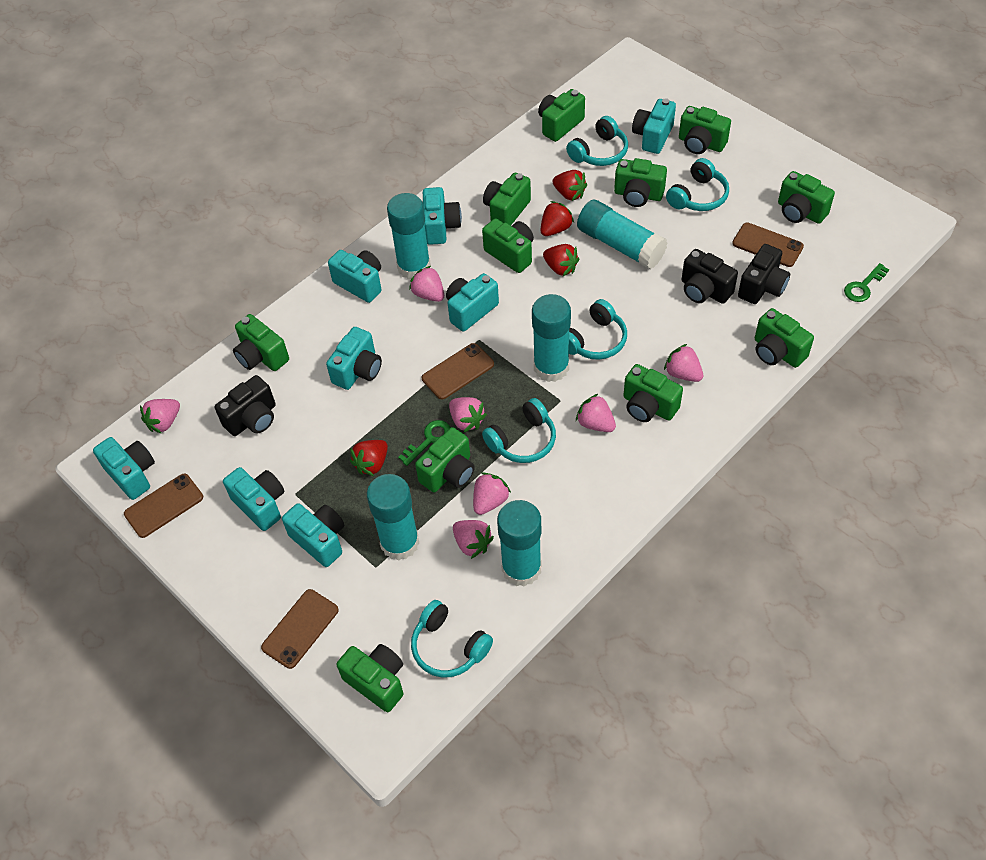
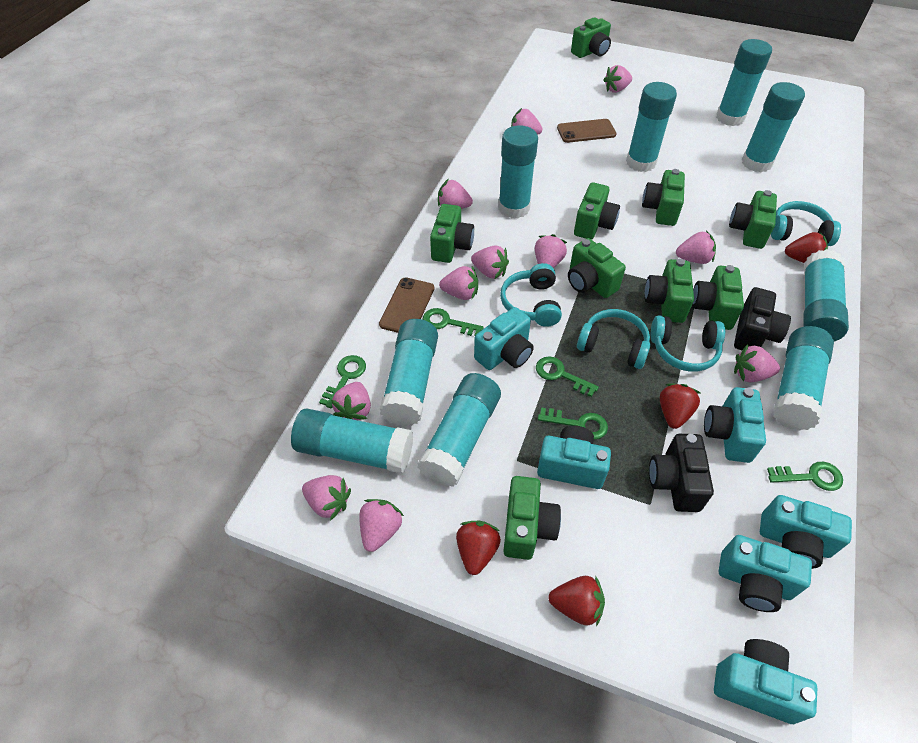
black camera: [215,375,276,436] [682,249,738,304] [738,244,790,304] = 3 -> [649,434,714,512] [734,287,791,350] = 2
brown phone: [124,474,203,538] [261,589,339,669] [422,343,494,400] [732,223,804,267] = 4 -> [379,277,434,333] [557,119,617,143] = 2
green camera: [233,314,289,371] [337,644,403,712] [415,427,475,492] [482,219,534,273] [483,173,531,226] [538,89,585,142] [614,158,667,207] [623,364,683,422] [679,106,731,154] [755,308,814,368] [778,171,835,224] = 11 -> [430,204,474,263] [503,476,561,560] [568,238,626,298] [571,17,611,58] [574,182,620,239] [642,169,685,226] [644,258,694,323] [692,265,744,330] [729,190,777,249] = 9
green key: [398,420,451,466] [844,263,889,302] = 2 -> [319,355,366,408] [423,308,484,336] [536,356,599,397] [538,408,608,439] [767,462,843,491] = 5
pink strawberry: [140,399,180,434] [409,266,444,302] [449,397,487,432] [453,520,494,559] [473,472,511,515] [576,394,616,432] [664,344,703,382] = 7 -> [302,475,351,521] [331,382,371,420] [359,499,404,552] [438,179,473,209] [439,266,478,300] [471,245,509,279] [511,108,542,135] [535,234,567,268] [603,65,632,92] [676,231,716,264] [734,344,780,383] = 11
turquoise camera: [93,437,155,500] [223,467,285,531] [282,503,344,567] [326,327,382,390] [328,250,382,303] [423,187,462,245] [446,273,499,332] [632,98,676,154] = 8 -> [474,307,534,370] [537,426,611,489] [704,387,766,463] [714,639,817,724] [719,535,812,612] [760,495,852,569] = 6
turquoise glue stick: [367,474,419,561] [387,193,431,279] [497,500,542,587] [532,294,571,382] [577,200,668,269] = 5 -> [291,408,413,474] [379,319,438,426] [417,373,501,487] [498,125,538,218] [626,82,677,172] [716,39,772,126] [742,82,805,172] [773,326,834,431] [803,249,849,341] = 9
turquoise headphones: [411,600,493,678] [482,398,556,463] [566,116,628,166] [569,299,627,360] [666,158,729,211] = 5 -> [500,263,562,327] [577,309,650,369] [651,315,725,372] [771,201,841,246] = 4

